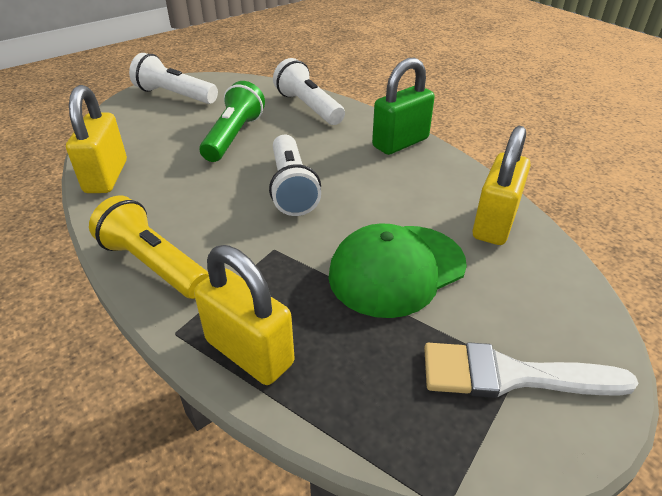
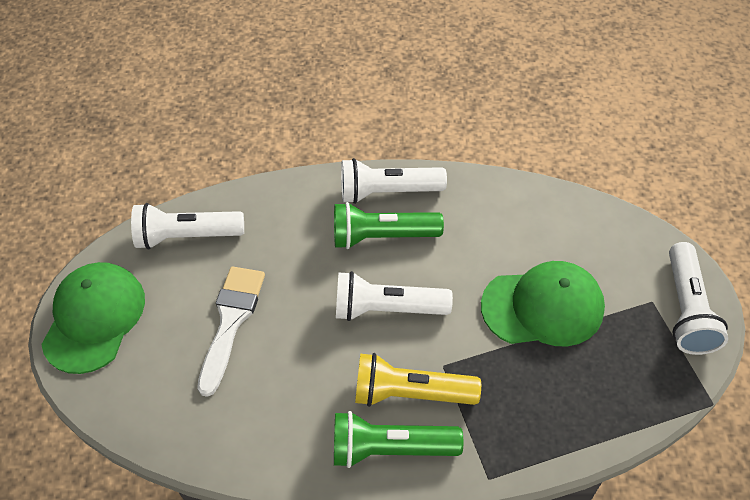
green cap: [328,223,467,318] = 1 -> [41,262,145,374] [481,261,605,346] = 2
green flashlight: [199,81,265,162] = 1 -> [334,202,444,249] [334,411,463,468] = 2
green padlock: [372,58,435,155] = 1 -> none = 0
white flashlight: [129,53,218,104] [269,135,321,216] [273,58,345,125] = 3 -> [131,203,244,249] [336,271,453,321] [341,158,447,204] [669,242,728,355] = 4
yellow padlock: [66,85,127,193] [194,245,295,385] [472,126,531,245] = 3 -> none = 0

